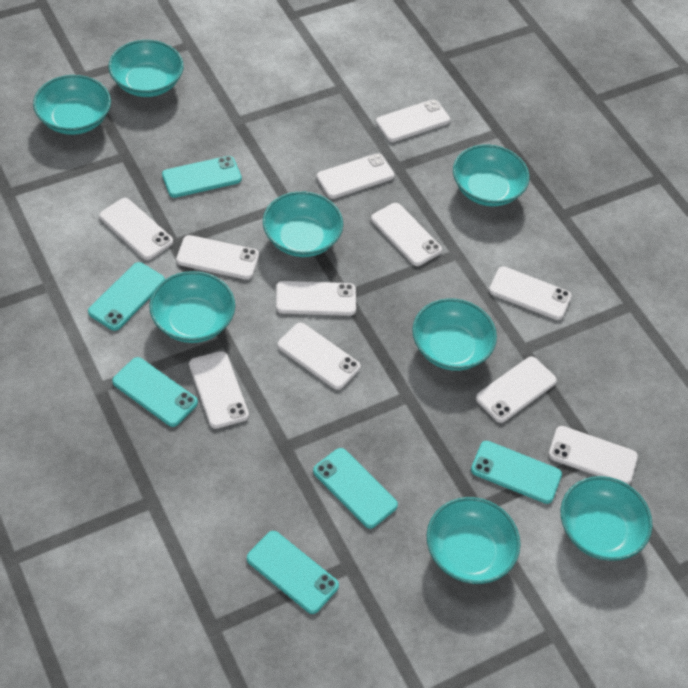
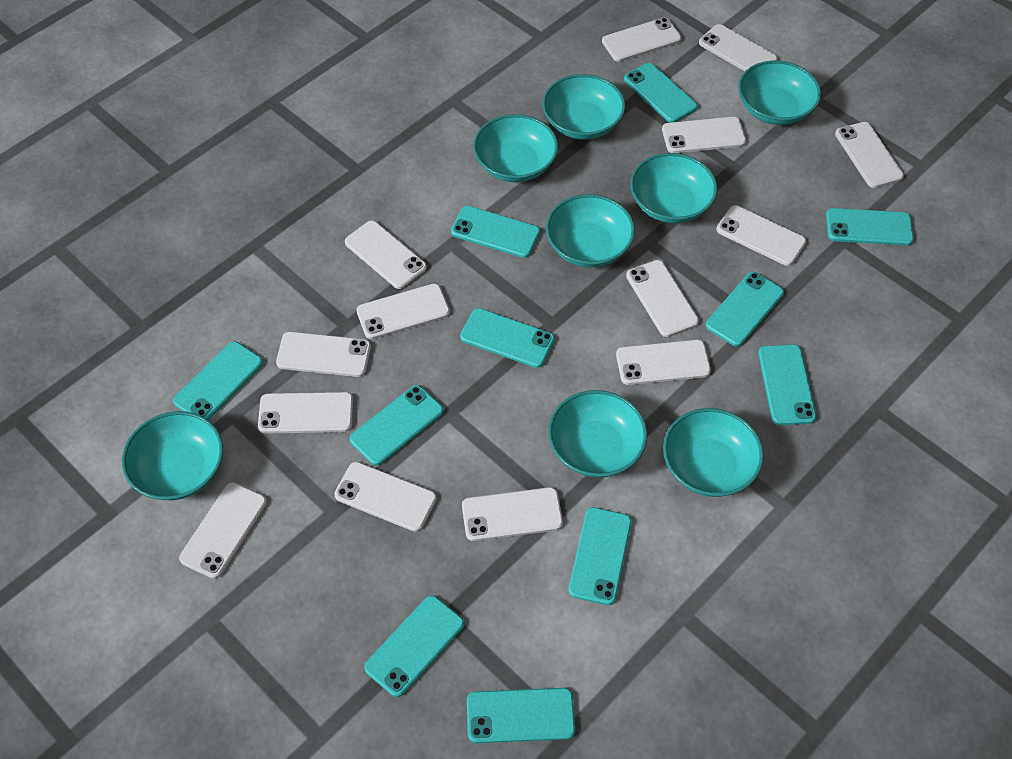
turquoise phone: [88,262,165,331] [112,357,198,427] [162,156,242,198] [247,531,339,614] [313,448,398,529] [471,441,562,504] = 6 -> [173,341,263,420] [350,385,443,466] [364,595,464,697] [451,206,540,258] [460,308,555,368] [467,688,575,743] [569,507,632,605] [624,63,698,123] [706,272,784,346] [758,344,816,425] [826,208,914,246] = 11
white phone: [99,198,173,260] [176,235,259,280] [189,351,249,429] [276,281,356,316] [277,323,361,390] [316,153,394,199] [371,203,442,266] [376,99,450,142] [476,357,557,423] [489,266,572,320] [549,426,638,485] = 11 -> [179,482,267,579] [258,392,353,434] [276,332,371,377] [334,462,437,532] [345,221,427,289] [356,284,450,339] [462,487,563,541] [602,18,681,62] [616,340,711,385] [626,260,699,337] [662,117,746,153] [699,24,778,71] [716,205,806,266] [835,122,904,188] = 14

